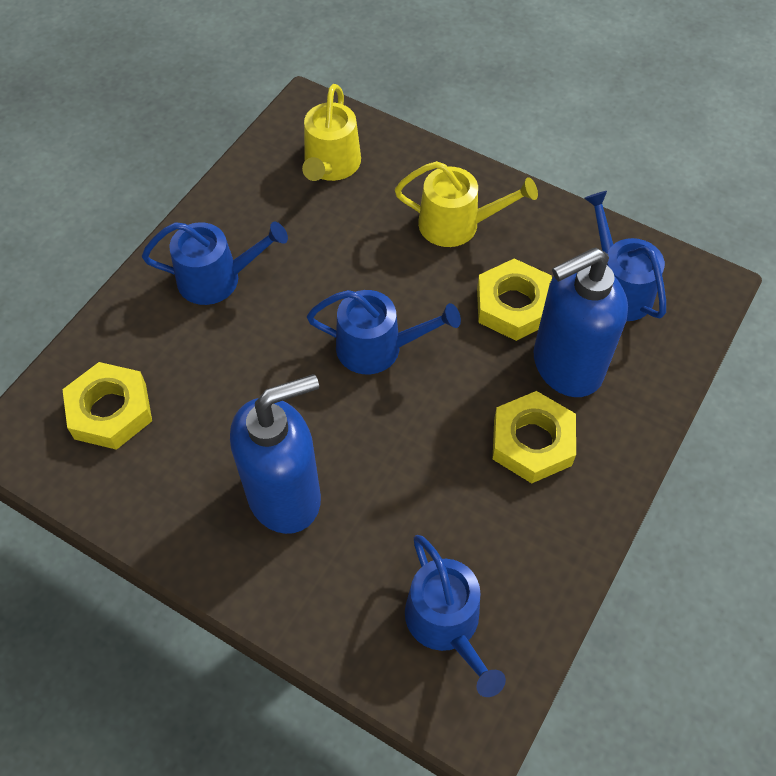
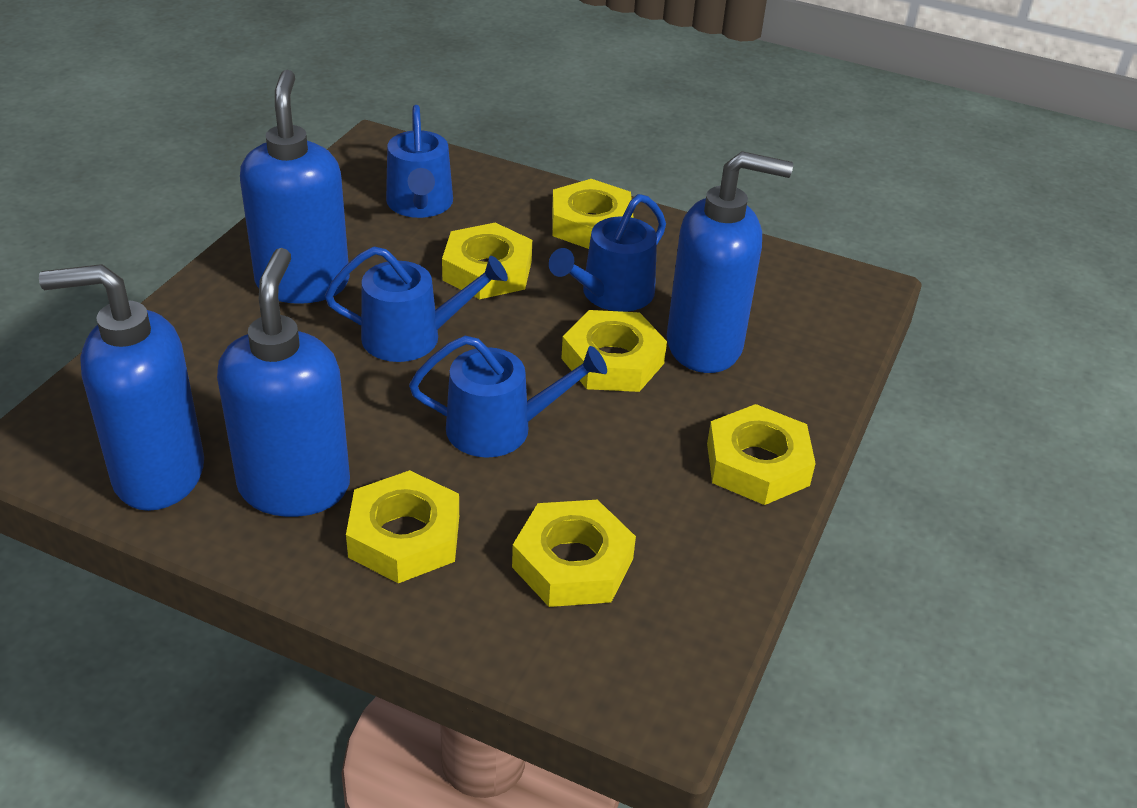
blue soap dispenser: [230,374,321,534] [533,247,628,397] = 2 -> [39,264,204,511] [217,248,350,517] [240,70,350,304] [667,151,793,373] = 4
yellow nut: [62,362,152,450] [477,259,552,341] [493,391,576,483] = 3 -> [346,470,459,583] [442,223,532,299] [512,500,636,607] [552,179,633,249] [561,310,667,392] [707,404,816,505] = 6
yellow watering can: [302,84,361,181] [395,161,538,247] = 2 -> none = 0

